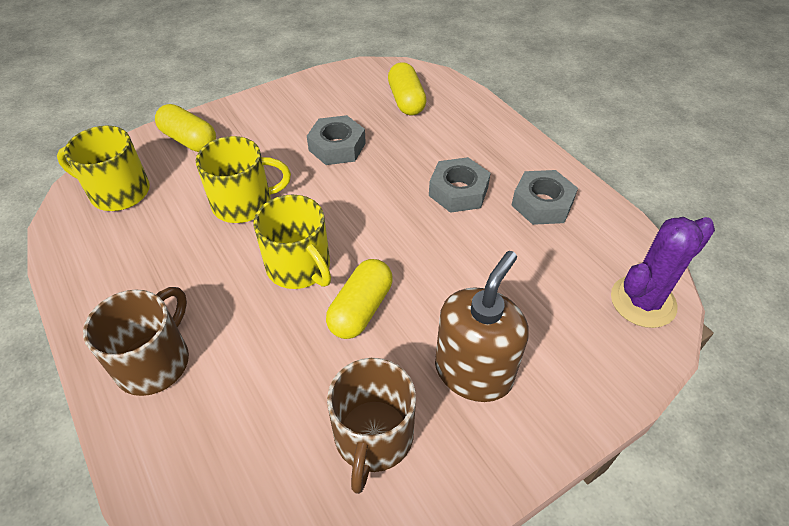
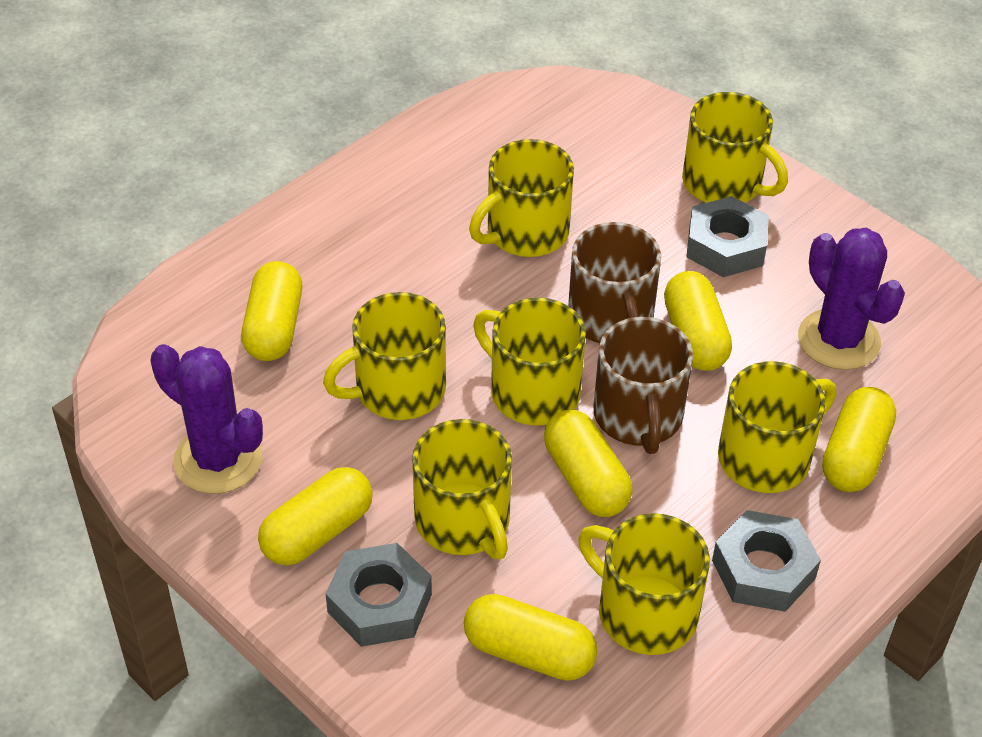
brown soap dispenser: [435,251,529,402] = 1 -> none = 0
purple cactus: [611,217,715,328] = 1 -> [150,344,263,494] [798,228,905,370] = 2
yellow capsule: [155,104,216,152] [326,259,393,339] [388,62,427,115] = 3 -> [241,261,302,361] [258,467,373,565] [464,594,597,681] [544,410,632,517] [664,271,732,371] [822,387,896,492] = 6
yellow mug: [57,126,150,211] [196,136,291,223] [254,195,331,289] = 3 -> [323,292,446,420] [412,419,512,559] [469,139,574,257] [473,298,586,426] [578,513,710,655] [682,92,788,203] [718,361,836,493] = 7

